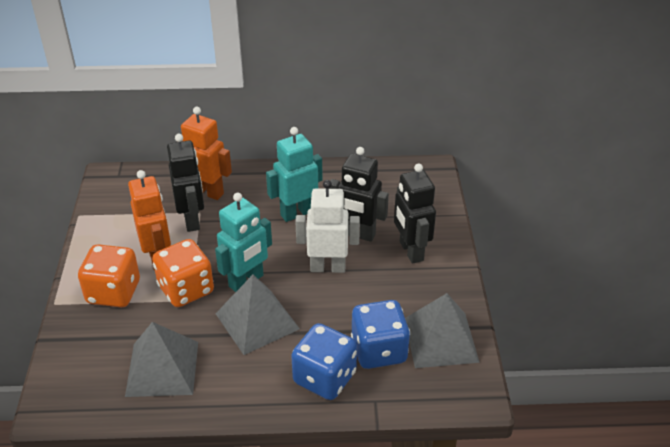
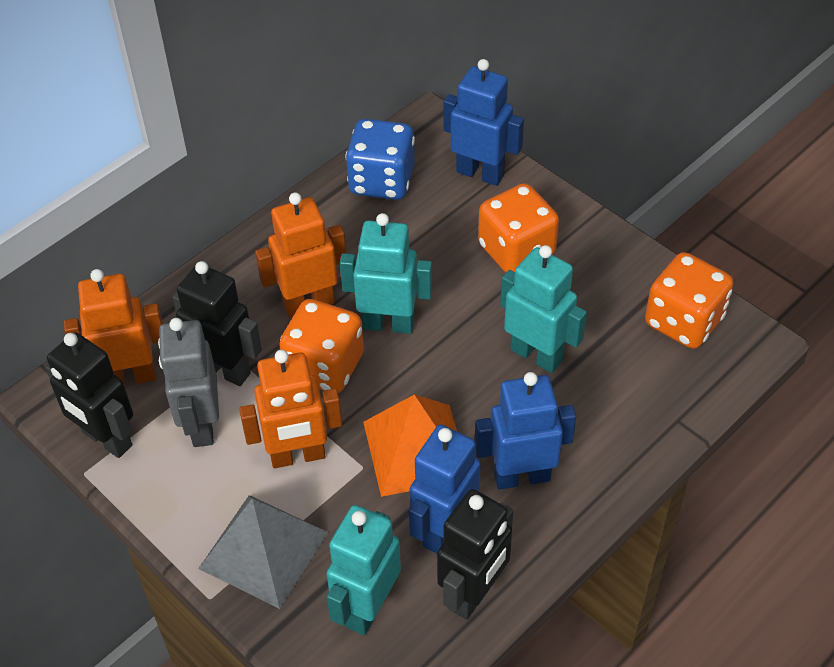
blue dice: [291,323,357,400] [351,300,410,369] = 2 -> [345,119,415,200] = 1
blue robot: none = 0 -> [409,424,481,554] [444,59,524,186] [475,372,576,490] = 3
grey pyramid: [125,322,198,397] [215,275,300,355] [405,293,480,368] = 3 -> [198,495,328,609] = 1
grey robot: none = 0 -> [158,318,219,447] = 1
orange dice: [78,244,140,307] [152,239,214,307] = 2 -> [279,299,364,393] [478,183,559,273] [645,252,733,349] = 3
orange pyramid: none = 0 -> [363,395,457,497] = 1
orange robot: [128,170,171,271] [181,107,232,200] = 2 -> [64,269,163,386] [239,350,342,468] [255,192,346,317] = 3
turquoise robot: [215,193,272,292] [266,127,323,222] = 2 -> [326,505,401,635] [340,213,432,334] [500,245,587,373] = 3
white robot: [295,180,360,273] = 1 -> none = 0

